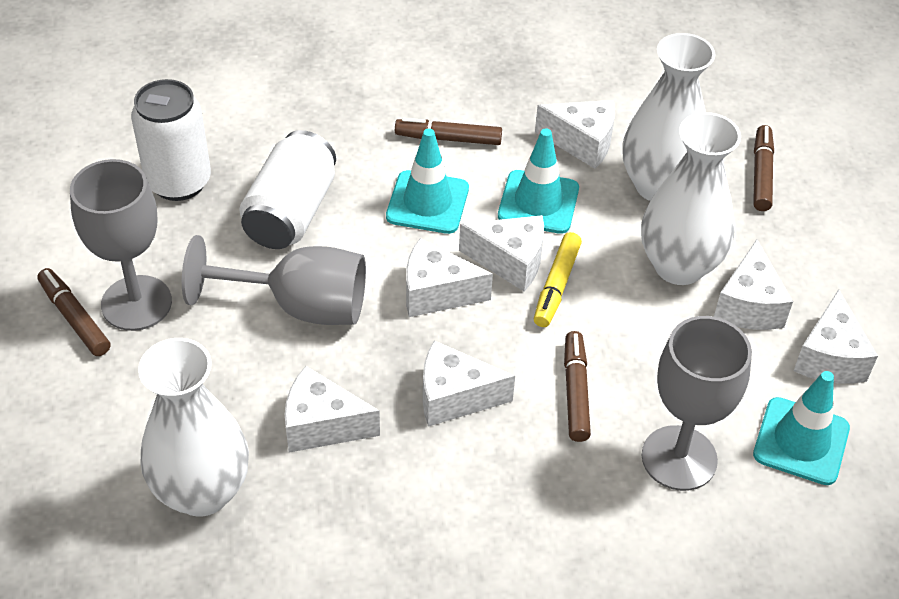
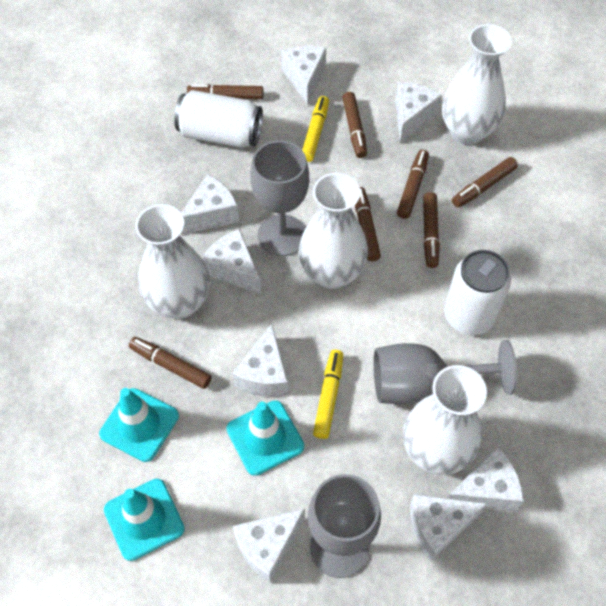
brown marker: [37,268,111,356] [395,118,502,145] [564,331,591,442] [753,125,774,211] = 4 -> [129,337,212,389] [187,84,263,99] [342,92,367,158] [355,187,381,261] [397,150,429,219] [423,192,440,268] [452,157,518,208] = 7
white cheese: [285,366,380,453] [406,238,493,317] [423,341,515,427] [459,215,544,291] [535,100,615,169] [714,239,793,330] [794,289,878,384] = 7 -> [181,174,239,235] [202,229,261,294] [232,324,288,397] [233,509,305,583] [281,46,326,105] [396,82,442,143] [410,494,487,561] [448,447,524,511] = 8
white vase: [138,338,249,517] [623,33,715,201] [641,112,741,285] = 3 -> [135,204,210,319] [299,173,368,289] [403,365,487,475] [442,24,512,145] = 4
yellow marker: [534,232,582,327] = 1 -> [302,96,329,162] [313,350,343,439] = 2

